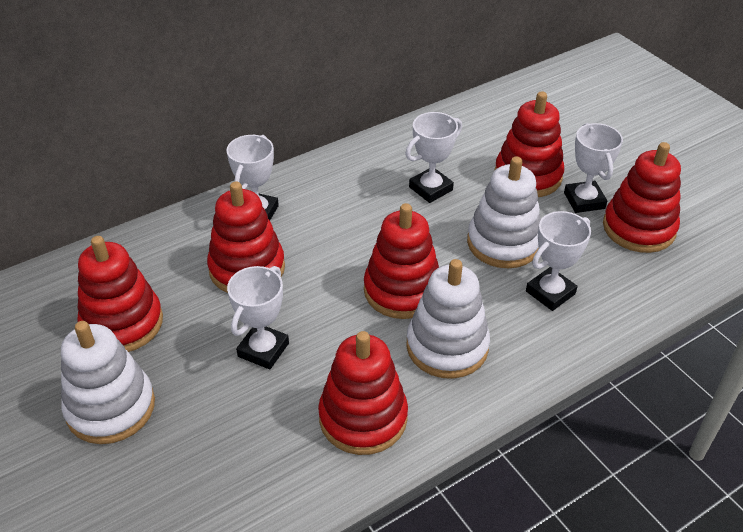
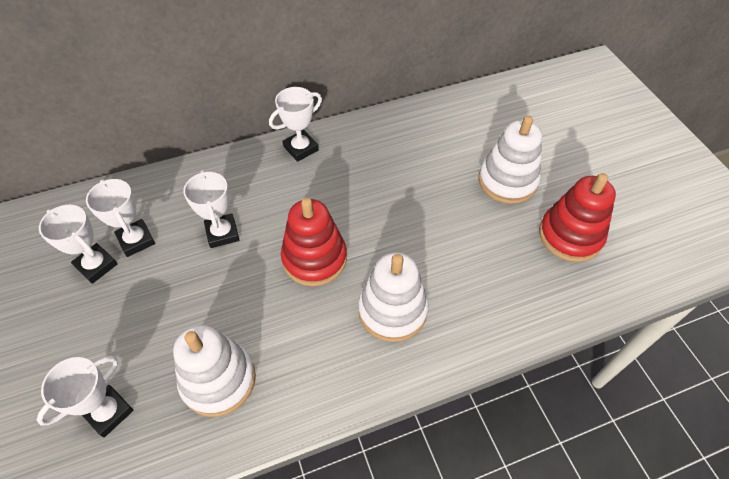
red stacking toy: [77,236,163,352] [207,182,285,293] [318,331,408,455] [364,203,439,319] [495,91,564,197] [603,142,681,253] = 6 -> [281,198,347,286] [539,173,616,262] = 2

